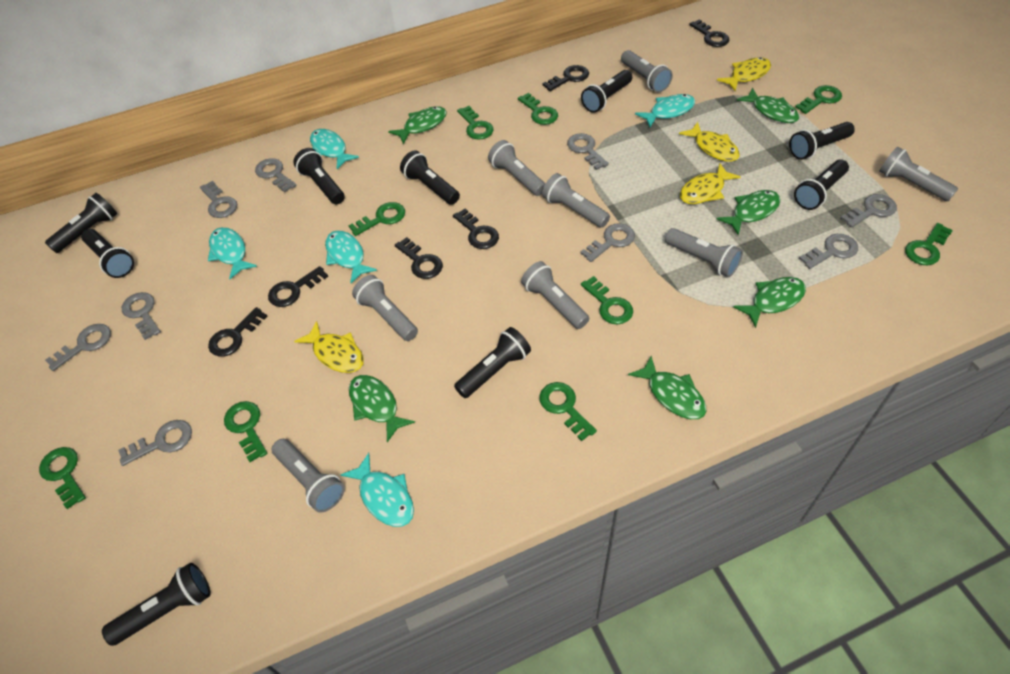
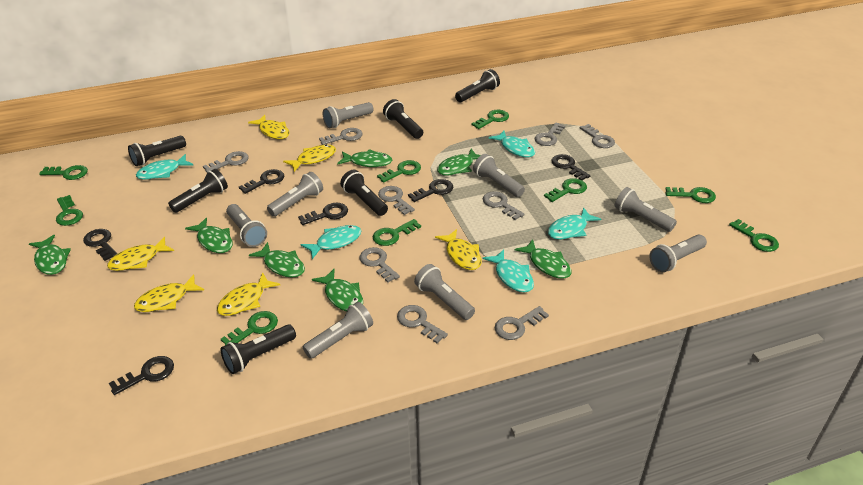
black flashlight: [45,193,117,253] [81,229,134,278] [102,563,211,646] [293,148,345,204] [400,150,460,205] [454,327,531,398] [581,70,632,113] [789,122,855,160] [794,159,849,210] = 9 -> [128,136,186,166] [168,169,228,213] [220,324,296,374] [340,170,388,216] [383,99,423,139] [455,69,500,102] = 6
green fish: [349,375,415,442] [388,106,447,145] [628,356,706,419] [717,190,780,235] [733,277,806,328] [737,88,799,123] = 6 -> [29,235,71,275] [185,218,233,253] [249,242,305,278] [312,269,363,312] [337,149,392,167] [437,149,481,176] [514,239,572,279] = 7
yellow fish: [294,321,364,373] [679,122,740,162] [680,163,741,204] [717,57,771,91] = 4 -> [107,237,174,271] [134,274,204,312] [217,273,280,316] [248,115,290,139] [283,145,336,172] [435,229,481,270] = 6

